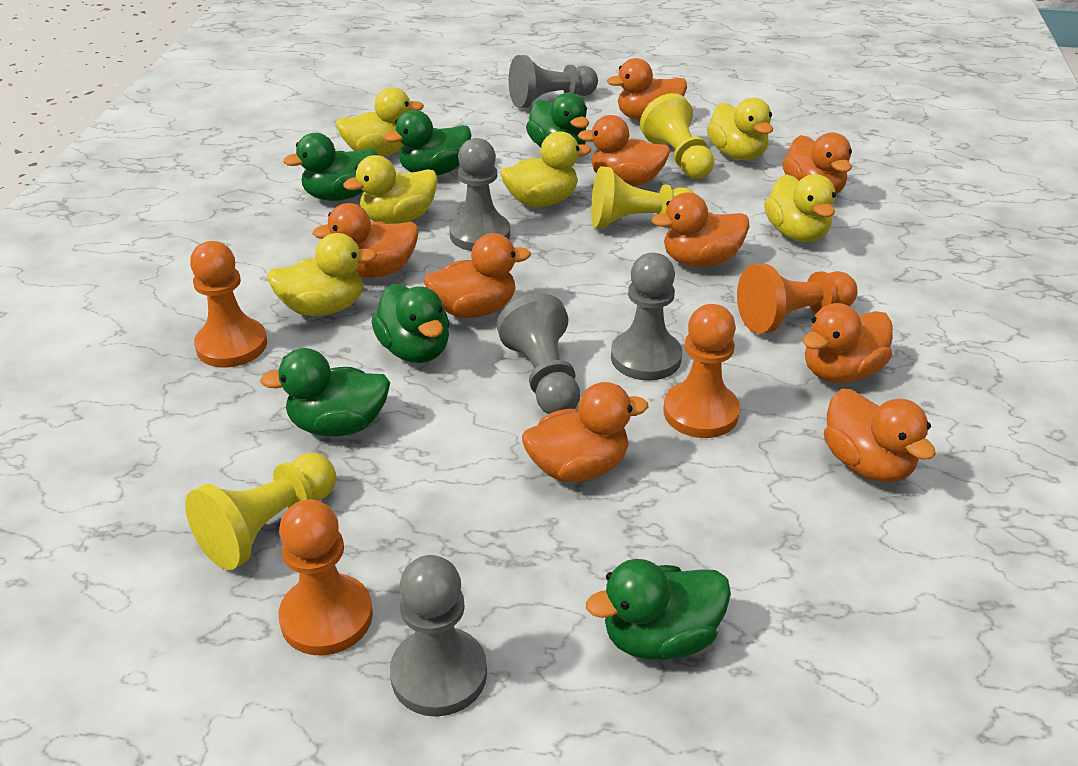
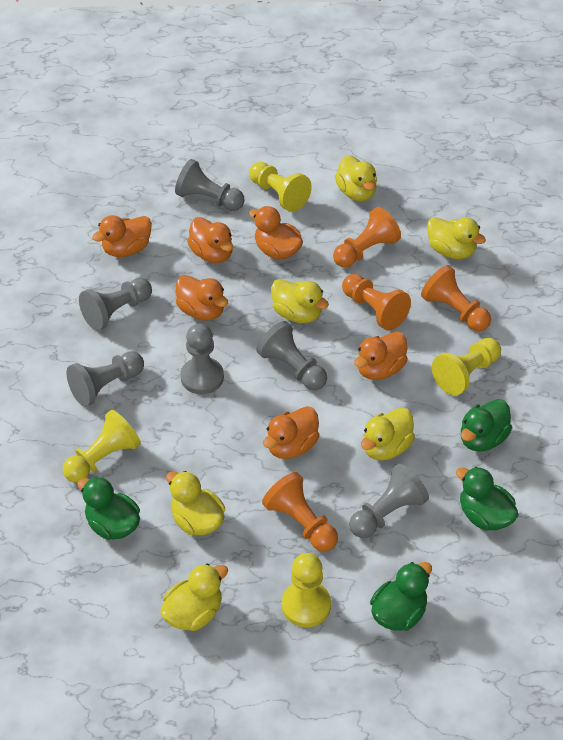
green duck: [260,348,390,436] [283,133,377,201] [371,284,450,363] [384,110,472,175] [526,93,589,148] [586,559,731,660] = 6 -> [77,476,140,540] [370,562,432,631] [456,467,519,531] [461,399,512,452] = 4
grey pawn: [390,555,487,717] [449,138,510,251] [497,293,580,414] [509,55,598,108] [611,253,682,381] = 5 -> [66,351,144,407] [79,278,152,331] [175,159,244,211] [180,324,224,394] [256,321,327,390] [349,464,429,538] = 6
orange duck: [312,203,418,278] [424,233,531,318] [522,382,648,482] [578,115,670,186] [607,58,687,121] [652,193,750,267] [782,133,852,194] [802,303,893,383] [824,389,936,483] = 9 -> [92,215,152,257] [175,275,228,321] [187,217,233,263] [249,206,303,260] [263,406,320,459] [354,331,408,380] = 6
yellow pawn: [185,453,336,570] [591,166,695,229] [640,93,715,179] = 3 -> [62,410,141,483] [249,162,312,212] [282,553,331,627] [432,338,501,396] = 4

